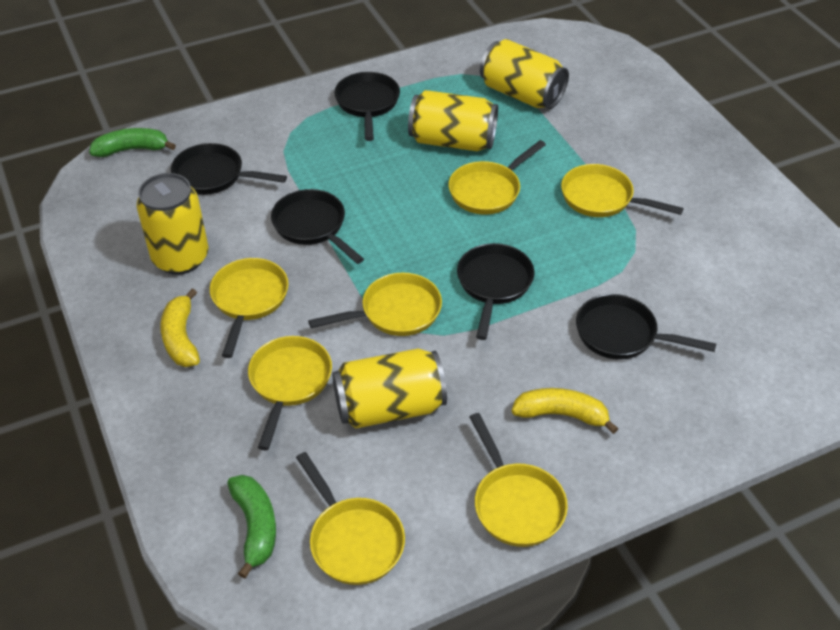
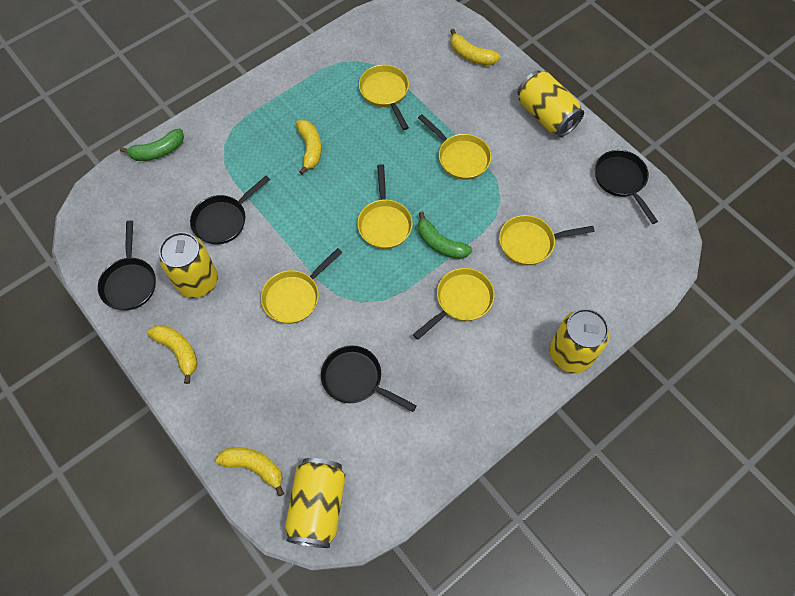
black pan: [171,143,287,195] [271,189,364,264] [334,72,400,141] [457,243,535,340] [576,294,716,360] = 5 -> [98,221,156,310] [190,175,270,244] [321,345,417,412] [595,150,658,224] = 4
yellow banana: [160,289,200,367] [512,388,618,434] = 2 -> [147,325,198,384] [215,447,284,496] [296,120,321,175] [450,29,500,65] = 4
yellow pan: [210,258,288,358] [248,336,332,451] [296,452,405,585] [308,273,442,336] [449,140,546,215] [470,413,568,547] [561,164,684,217] = 7 -> [261,248,343,324] [357,164,413,249] [359,65,409,130] [413,268,495,340] [418,114,492,180] [499,215,595,265] = 6

